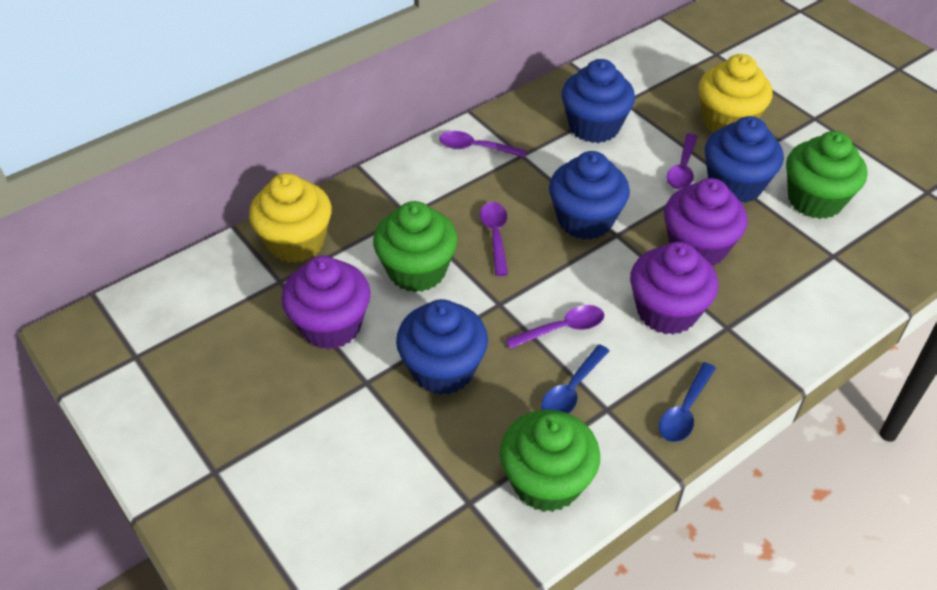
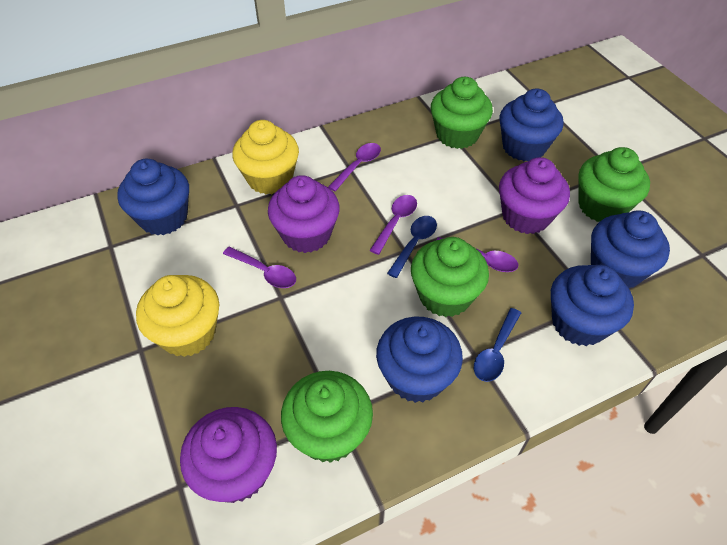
blue cupcake: [396,299,488,395] [549,151,630,240] [561,59,635,143] [704,116,784,203] = 4 -> [117,159,189,236] [376,317,463,403] [500,89,563,161] [551,265,634,346] [591,211,670,288] = 5
green cupcake: [373,201,458,292] [500,410,600,512] [786,131,867,219] = 3 -> [281,371,373,463] [411,237,489,317] [431,77,493,149] [578,147,650,222] = 4

